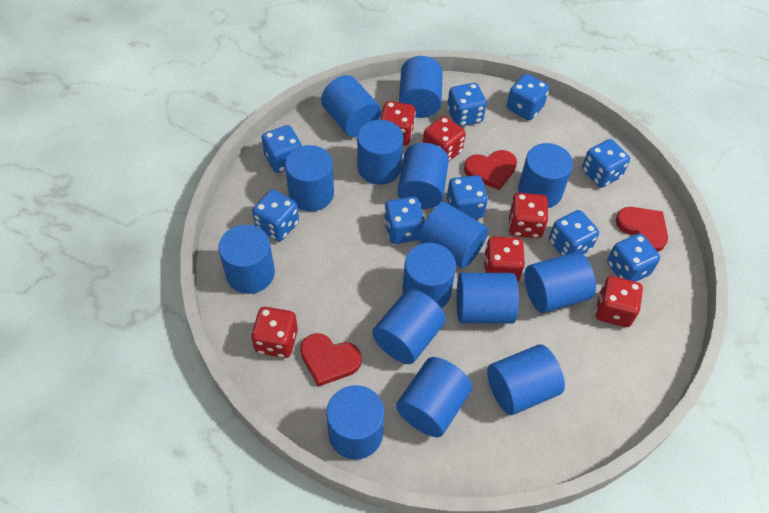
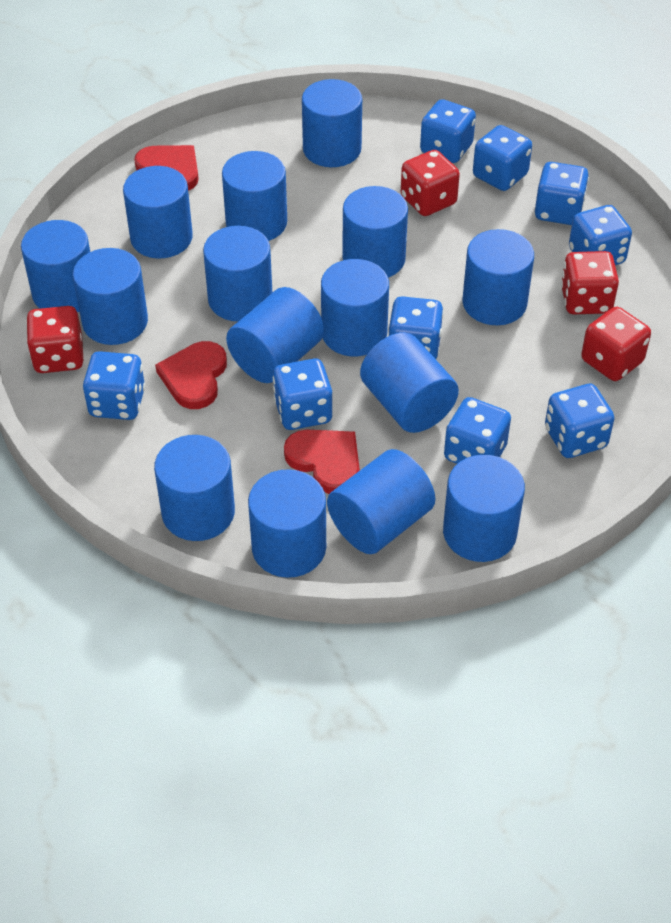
red dice: [251,307,298,358] [380,101,416,145] [423,116,466,161] [484,236,525,282] [508,193,548,238] [595,276,643,327] = 6 -> [26,306,83,373] [401,150,460,216] [561,251,619,314] [581,307,651,381] = 4

